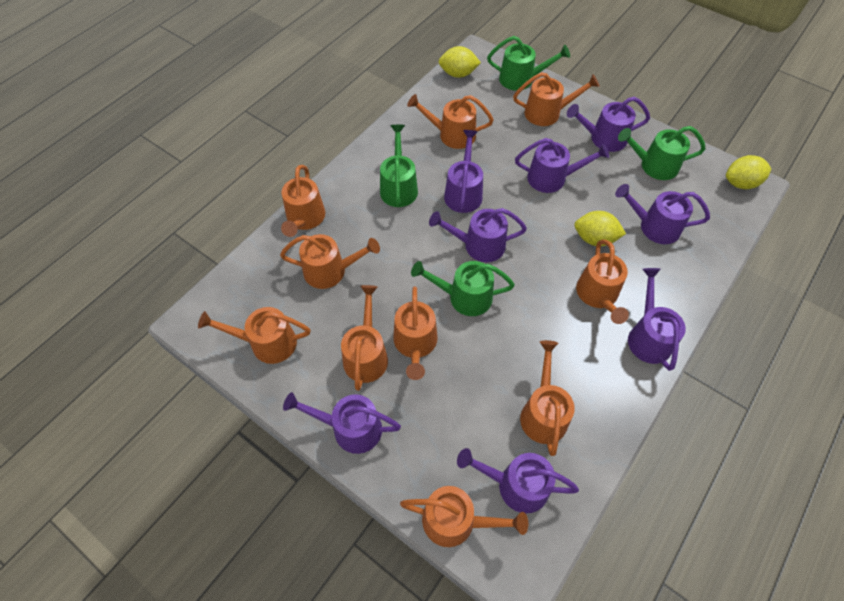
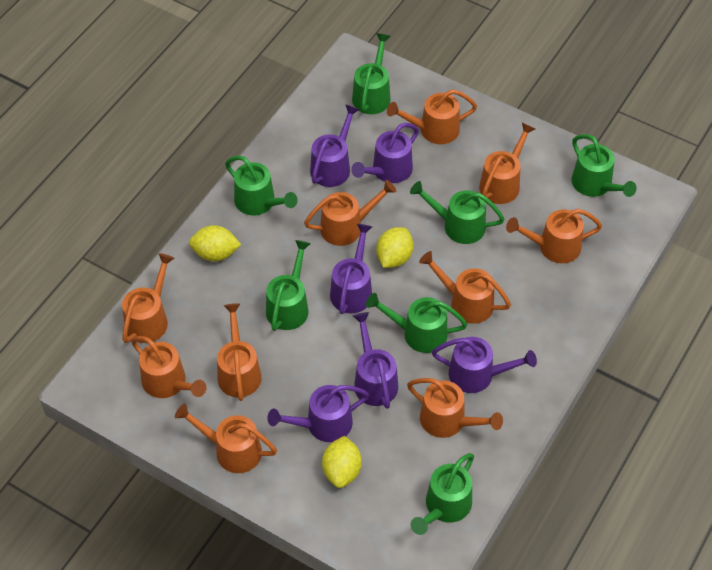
green watering can: [380,125,418,207] [411,261,515,316] [487,36,570,91] [618,126,705,180] = 4 -> [225,156,298,216] [266,240,311,331] [352,33,391,114] [366,293,467,353] [410,181,504,244] [411,453,474,535] [572,134,637,197] = 7
purple watering can: [283,392,401,454] [429,208,527,262] [444,130,483,213] [457,448,579,513] [515,138,609,193] [567,97,650,152] [615,184,710,244] [628,268,686,371] = 8 -> [267,385,369,442] [310,104,360,187] [330,224,372,314] [351,123,419,183] [353,312,398,409] [432,337,537,393] = 6

